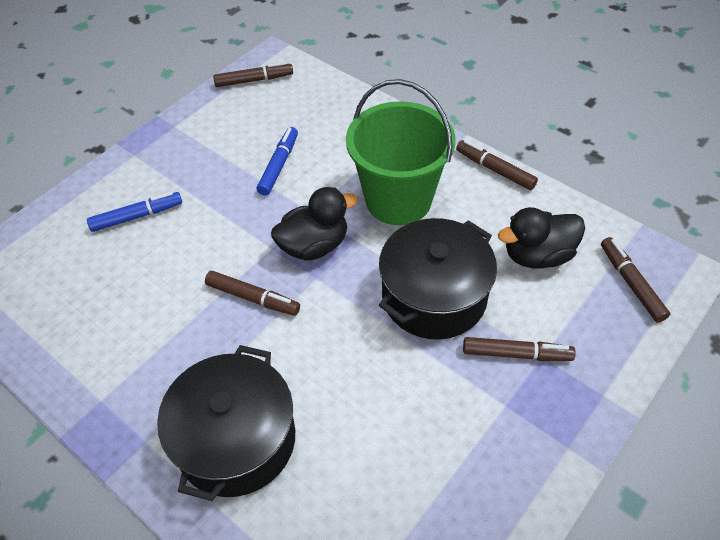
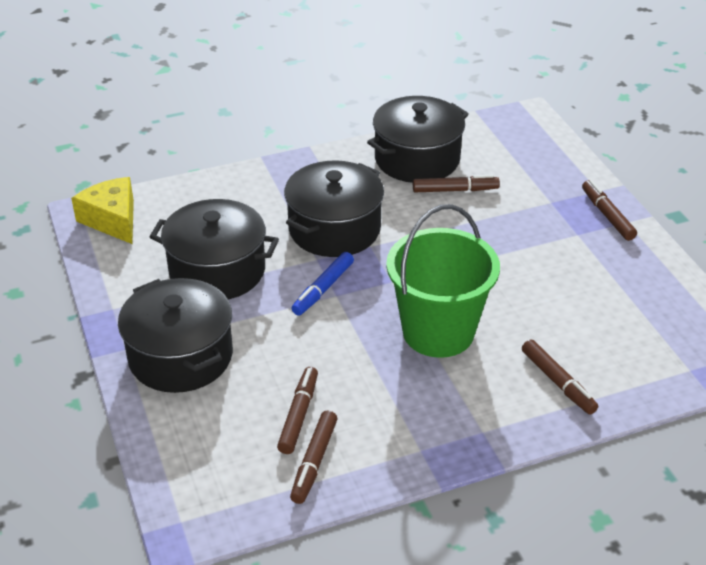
black duck: [271,187,358,260] [498,207,585,268] = 2 -> none = 0
black pot: [157,345,295,501] [379,218,497,339] = 2 -> [118,278,233,393] [150,199,279,299] [284,160,384,257] [367,96,469,183] = 4
blue marker: [87,192,182,232] [257,127,298,195] = 2 -> [291,252,354,316] = 1
yellow cheese: none = 0 -> [71,177,134,244] = 1

